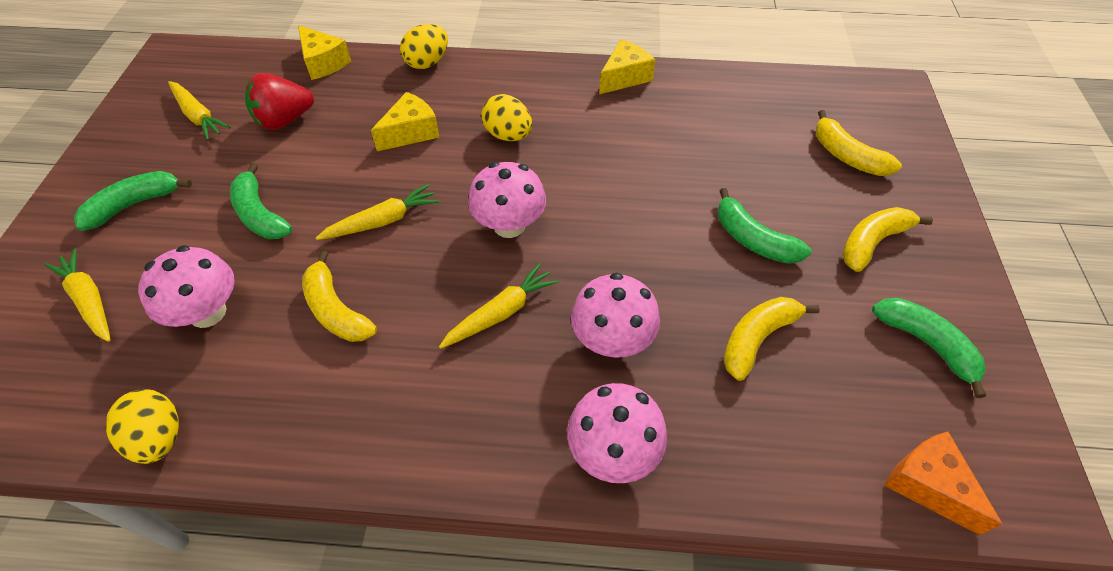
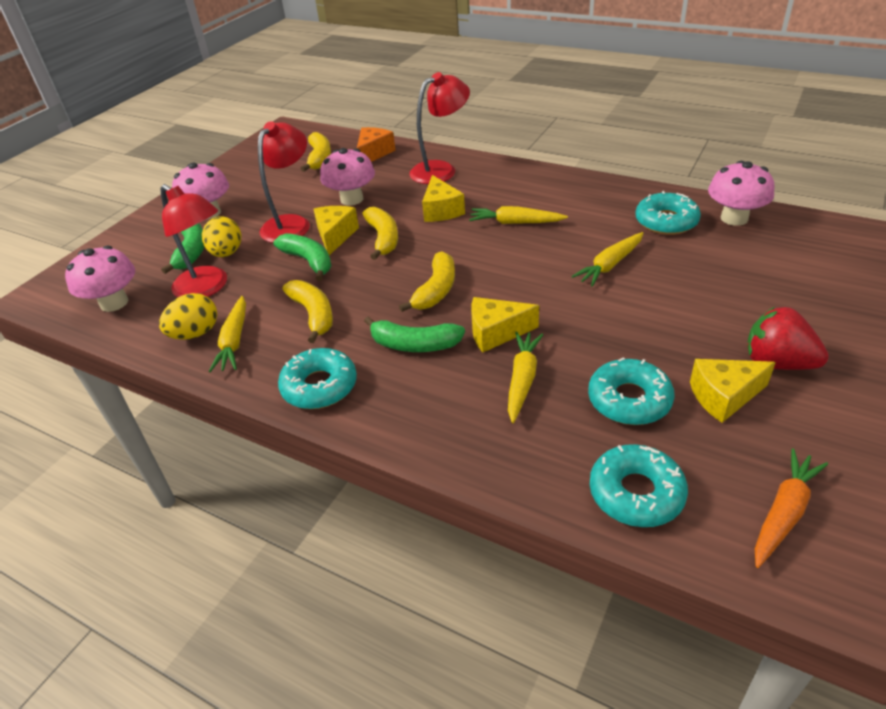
green banana: [74,171,192,231] [230,163,292,239] [718,188,811,264] [872,298,986,398] = 4 -> [161,223,204,274] [273,233,332,281] [364,316,465,352] = 3
orange carrot: none = 0 -> [755,448,828,568] = 1
red lamp: none = 0 -> [160,184,227,298] [258,121,310,243] [409,72,470,184] = 3
turquoise donut: none = 0 -> [278,348,357,409] [588,357,675,425] [590,444,688,527] [635,191,701,235] = 4
yellow cheese: [298,25,351,80] [371,92,440,151] [599,39,655,94] = 3 -> [313,206,359,255] [422,175,465,222] [471,297,539,352] [690,359,776,423] = 4
yellow egg: [105,389,179,464] [400,24,448,69] [481,94,532,141] = 3 -> [159,293,217,340] [202,216,241,257] = 2

